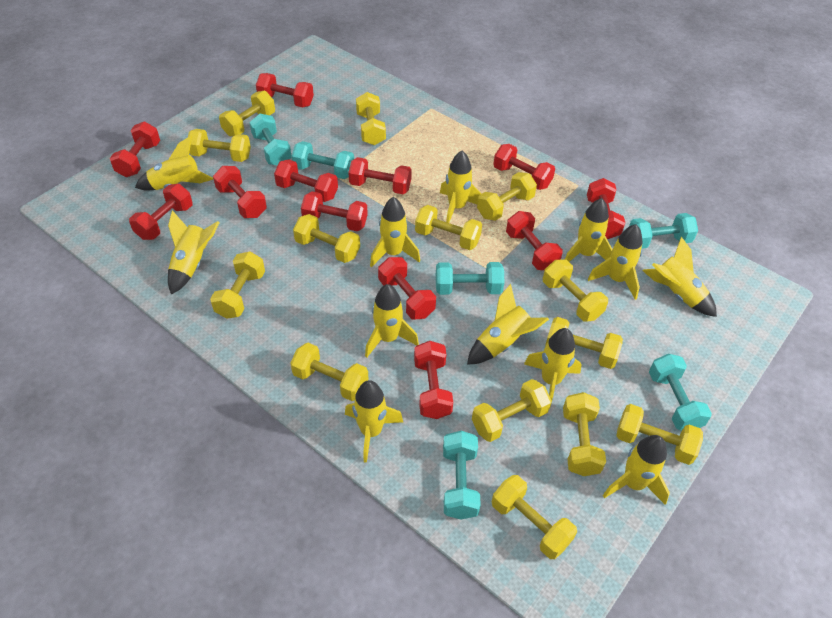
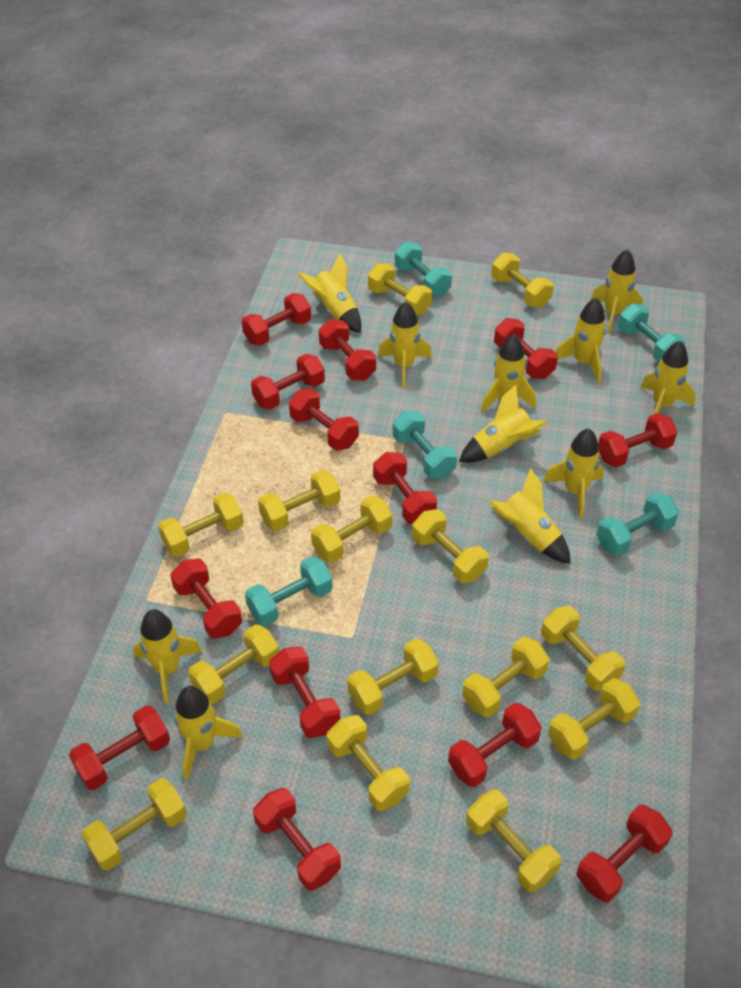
red dumbbell: [110,122,160,177] [129,184,193,240] [213,166,267,218] [256,73,314,107] [274,159,338,202] [301,191,368,232] [348,157,412,194] [378,257,436,320] [414,341,453,419] [493,144,555,190] [506,211,563,270] [587,178,625,239] = 12 -> [69,705,170,790] [170,559,242,639] [242,293,311,346] [251,354,325,410] [253,788,341,891] [269,647,340,738] [289,389,359,451] [319,319,376,380] [373,452,437,524] [448,703,542,787] [494,318,558,379] [577,805,672,903] [598,413,677,467] = 13
turquoise dumbbell: [249,114,292,166] [292,141,354,179] [436,262,504,295] [443,431,481,520] [629,213,698,249] [649,353,712,431] = 6 -> [245,556,333,626] [393,411,457,479] [395,241,452,297] [597,492,679,556] [618,303,685,363] = 5
yellow rocket: [135,136,213,190] [168,210,220,295] [345,380,403,463] [365,284,419,357] [370,197,420,267] [440,151,482,223] [467,284,549,365] [524,328,582,407] [565,198,612,262] [588,224,642,300] [603,435,670,505] [642,237,717,317] = 12 -> [133,609,202,703] [174,686,243,780] [297,253,361,333] [378,302,432,388] [459,385,548,463] [481,334,536,413] [489,468,571,564] [543,428,604,519] [555,298,606,382] [590,249,643,333] [641,340,696,415] = 11

